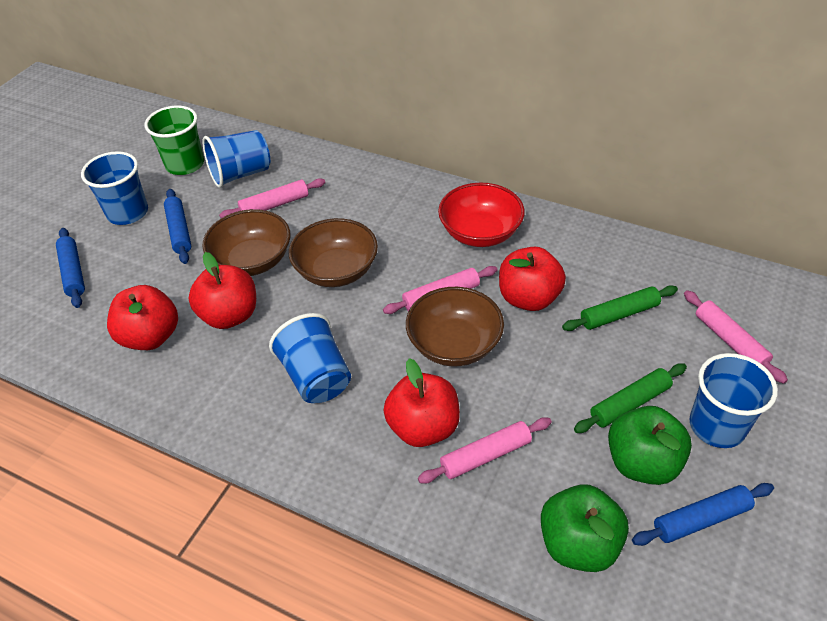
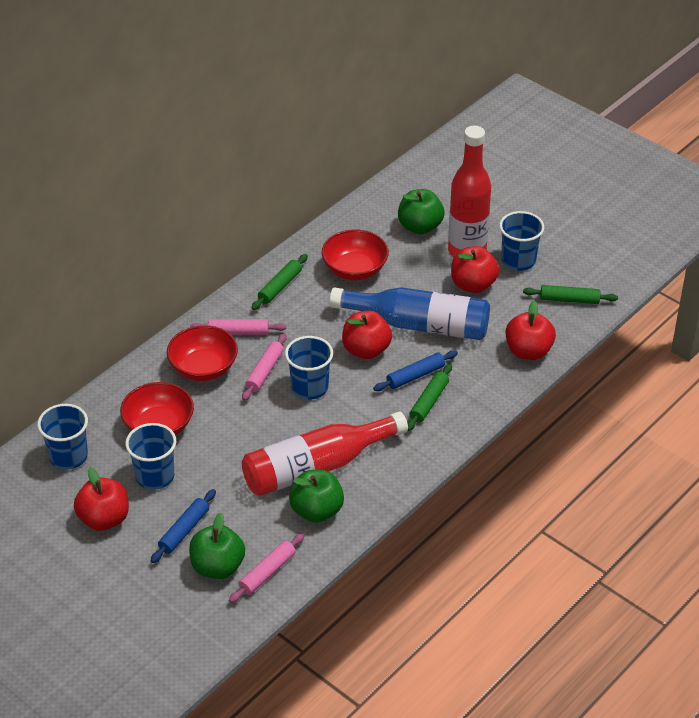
blue bottle: none = 0 -> [329,287,490,340] = 1
blue rolling pin: [56,228,85,308] [164,189,191,264] [632,483,774,546] = 3 -> [151,489,216,563] [373,350,458,391] = 2
brown bowl: [202,209,291,276] [289,218,378,287] [406,287,504,366] = 3 -> none = 0
green apple: [541,484,629,572] [608,406,692,485] = 2 -> [189,513,245,579] [289,470,344,523] [398,189,444,234] = 3
green cup: [145,105,204,175] = 1 -> none = 0
green rolling pin: [562,285,678,331] [574,363,687,433] = 2 -> [251,254,308,310] [408,364,452,431] [523,285,618,304] = 3
pink rolling pin: [219,178,326,218] [383,266,497,314] [418,417,552,484] [684,290,788,384] = 4 -> [190,319,287,335] [229,533,305,603] [242,333,287,401] = 3
red bottle: none = 0 -> [242,412,408,496] [448,125,491,257] = 2
red bowl: [438,183,525,247] = 1 -> [120,382,194,436] [167,325,238,381] [322,229,389,280] = 3

